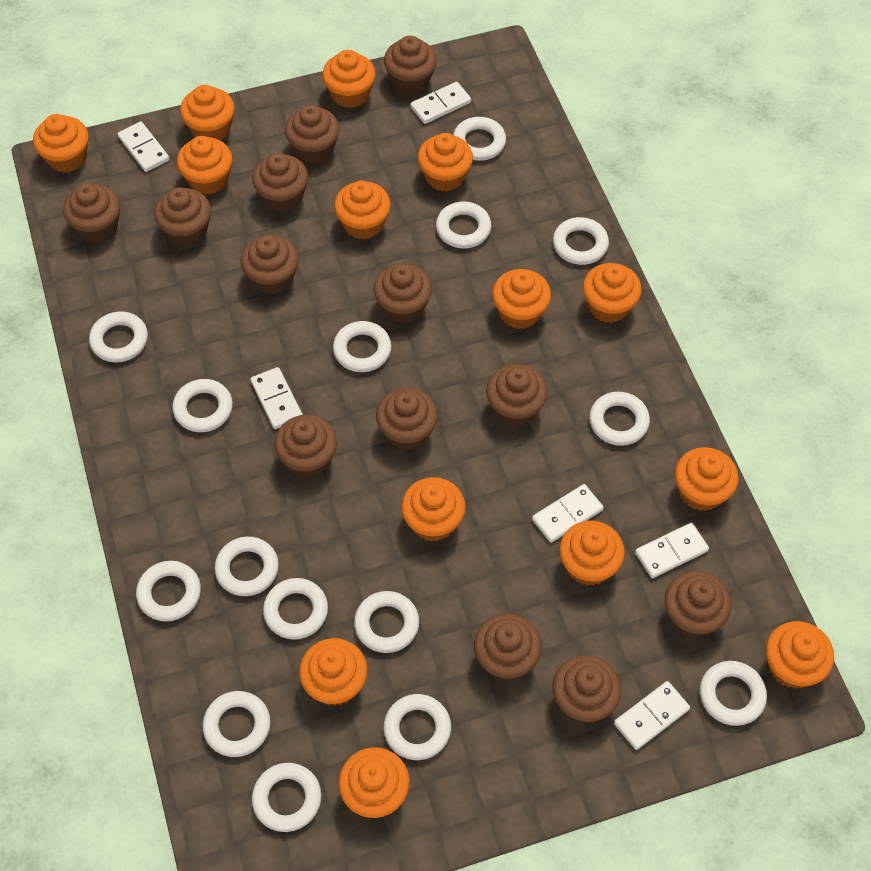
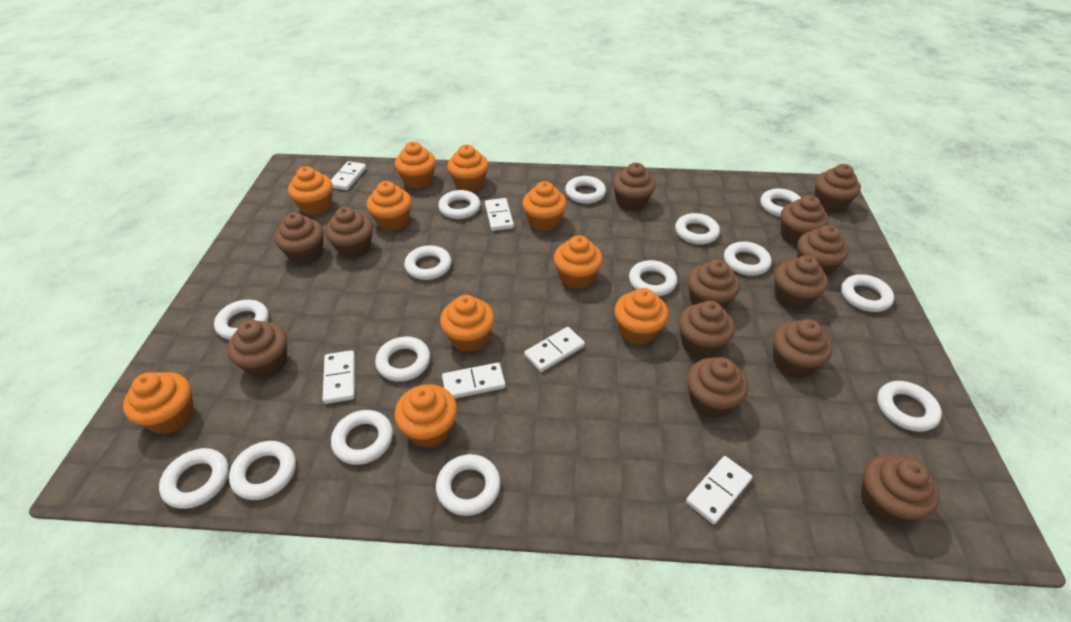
orange cupcake: [33,114,89,173] [177,136,232,194] [180,85,235,140] [299,638,368,706] [322,50,376,108] [334,181,391,240] [338,747,410,818] [401,477,466,542] [418,133,473,192] [492,269,551,329] [559,521,625,586] [583,263,642,323] [675,447,739,511] [766,621,834,689] = 14 -> [123,372,194,434] [288,166,332,215] [367,181,411,231] [395,142,436,189] [395,384,457,448] [440,295,494,352] [447,145,488,192] [522,181,567,231] [554,235,603,289] [614,288,669,345] = 10

